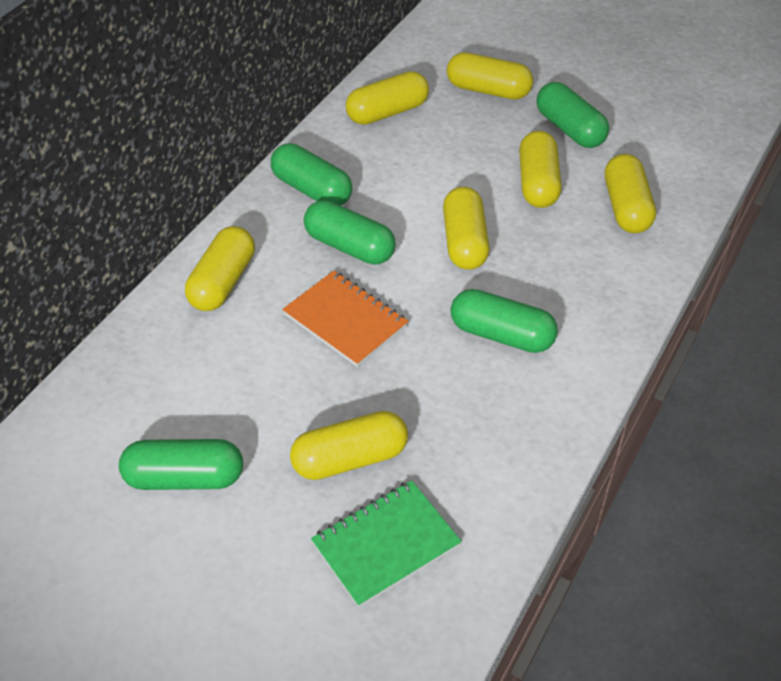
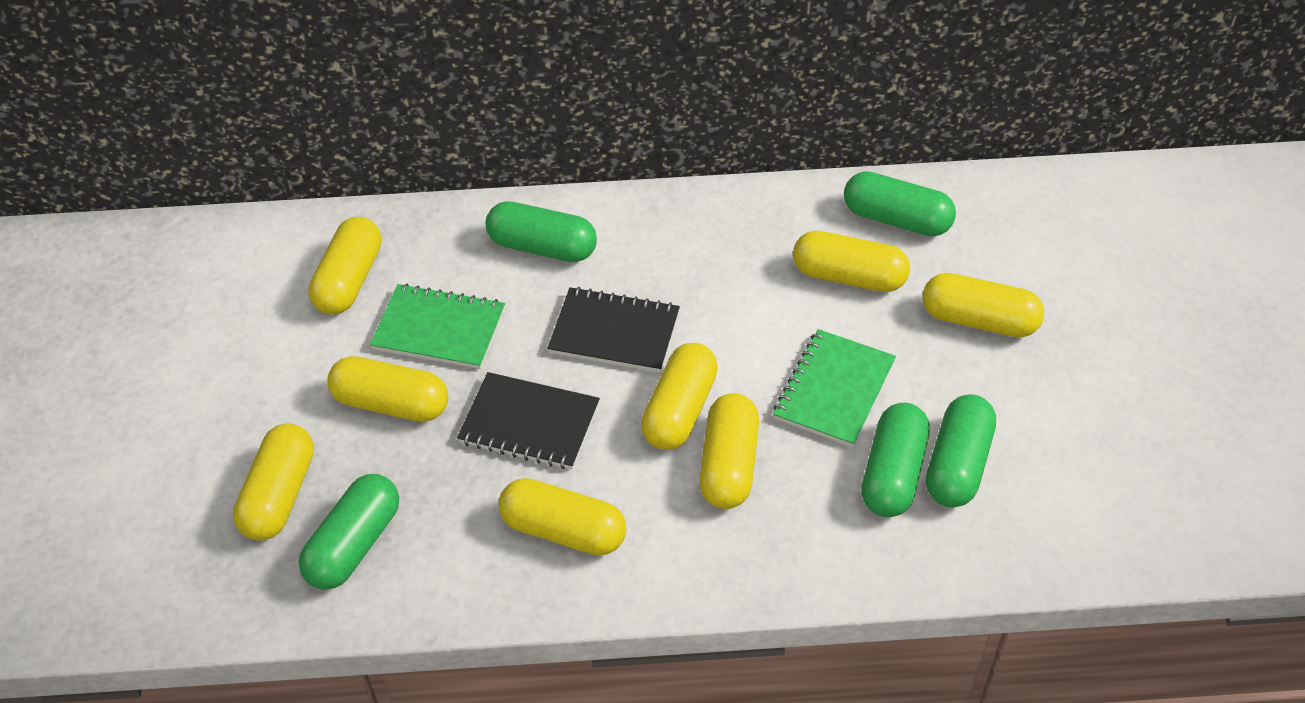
black notebook: none = 0 -> [457,372,600,469] [547,287,680,373] = 2
green notebook: [311,480,462,607] = 1 -> [370,283,505,369] [773,329,896,447] = 2
orange notebook: [282,271,408,367] = 1 -> none = 0
yellow capsule: [185,226,255,311] [290,411,408,480] [346,71,429,125] [443,186,490,270] [447,52,533,100] [519,130,562,208] [605,154,656,233] = 7 -> [233,423,314,541] [308,217,382,315] [328,356,448,422] [499,478,626,556] [641,343,718,450] [699,393,759,509] [793,231,910,292] [923,273,1044,337] = 8

